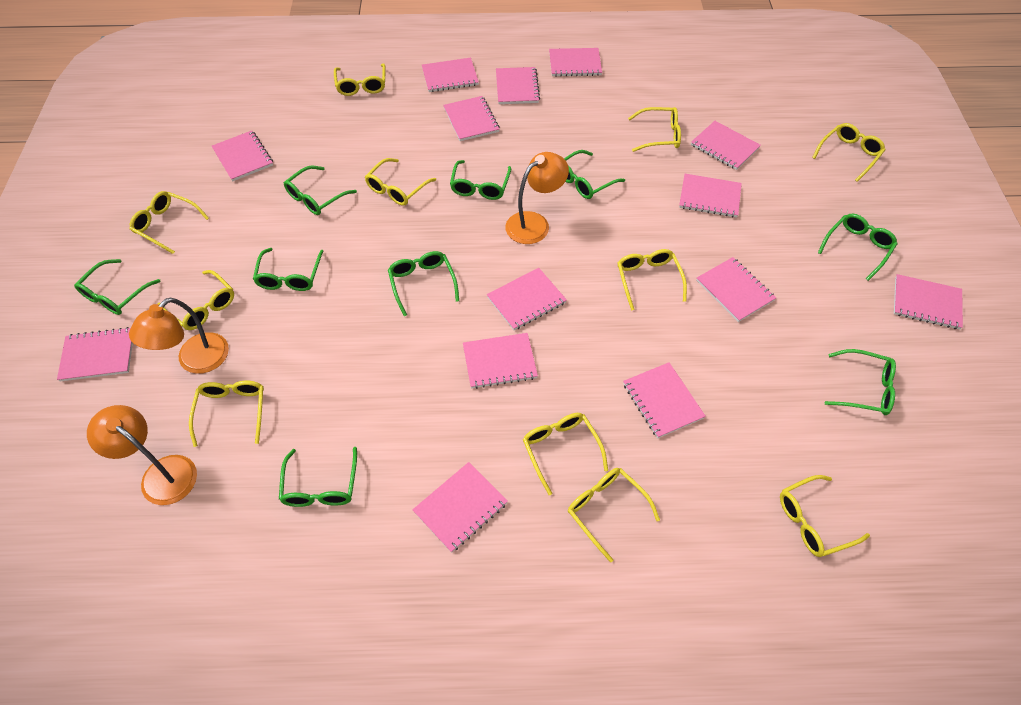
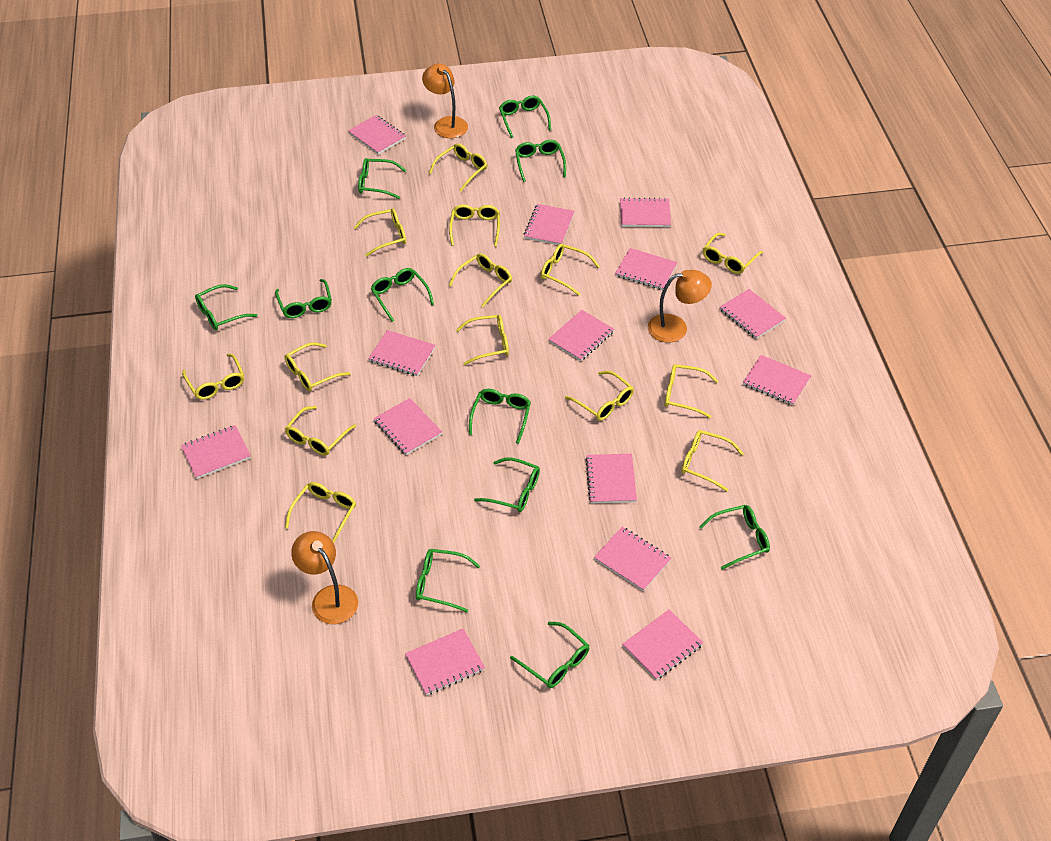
green glasses: [74,259,161,315] [253,248,323,291] [279,447,357,507] [284,165,357,215] [388,251,459,316] [450,160,511,200] [564,150,625,199] [818,214,898,281] [825,349,896,415] = 9 -> [195,284,257,330] [275,279,332,318] [358,158,406,199] [371,268,434,322] [416,549,480,612] [469,389,531,444] [474,457,540,512] [499,96,551,138] [510,622,589,688] [515,140,566,182] [699,505,770,570] = 11
yellow glasses: [130,191,209,254] [158,270,234,330] [189,381,264,447] [334,63,386,96] [365,158,436,206] [523,413,608,495] [568,468,660,562] [617,249,687,310] [628,107,681,152] [780,475,870,557] [812,123,886,182] = 11 -> [182,354,244,400] [285,342,351,391] [285,406,356,456] [285,482,356,543] [354,208,406,257] [429,143,487,192] [449,204,500,247] [449,253,512,308] [456,315,509,365] [541,244,600,296] [565,371,634,421] [665,364,718,418] [681,430,744,492] [703,233,763,274] = 14

